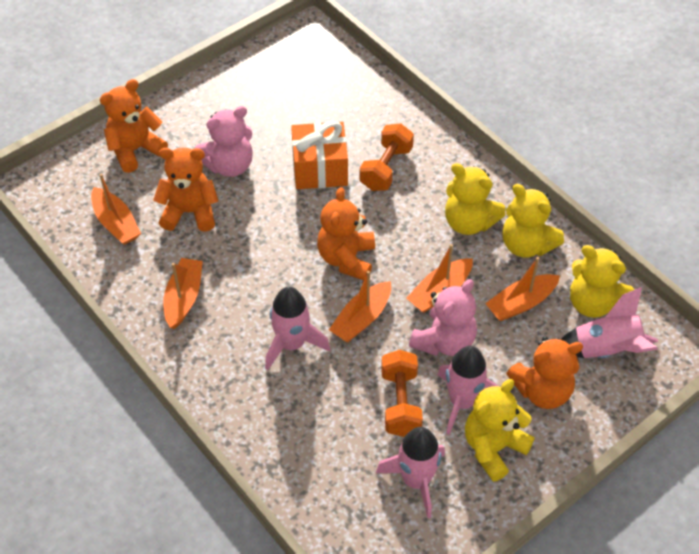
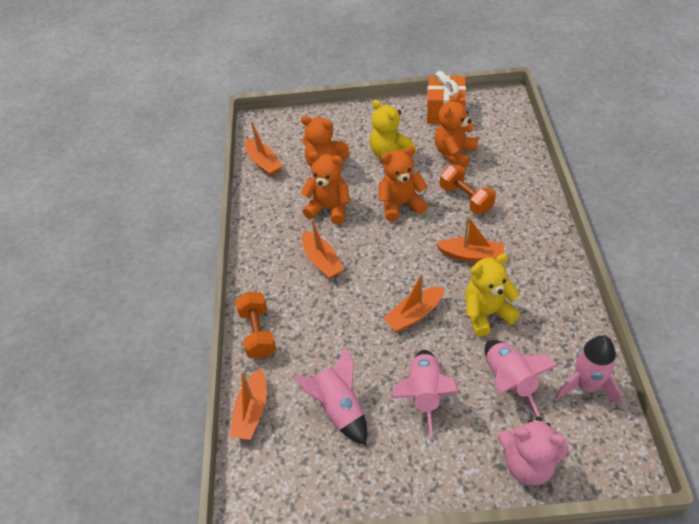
pink teddy bear: [195,106,253,177] [409,279,477,356] = 2 -> [498,417,569,486] = 1
yellow teddy bear: [445,163,506,235] [465,379,535,482] [502,184,564,257] [570,245,634,318] = 4 -> [370,99,416,159] [465,254,520,337] = 2

